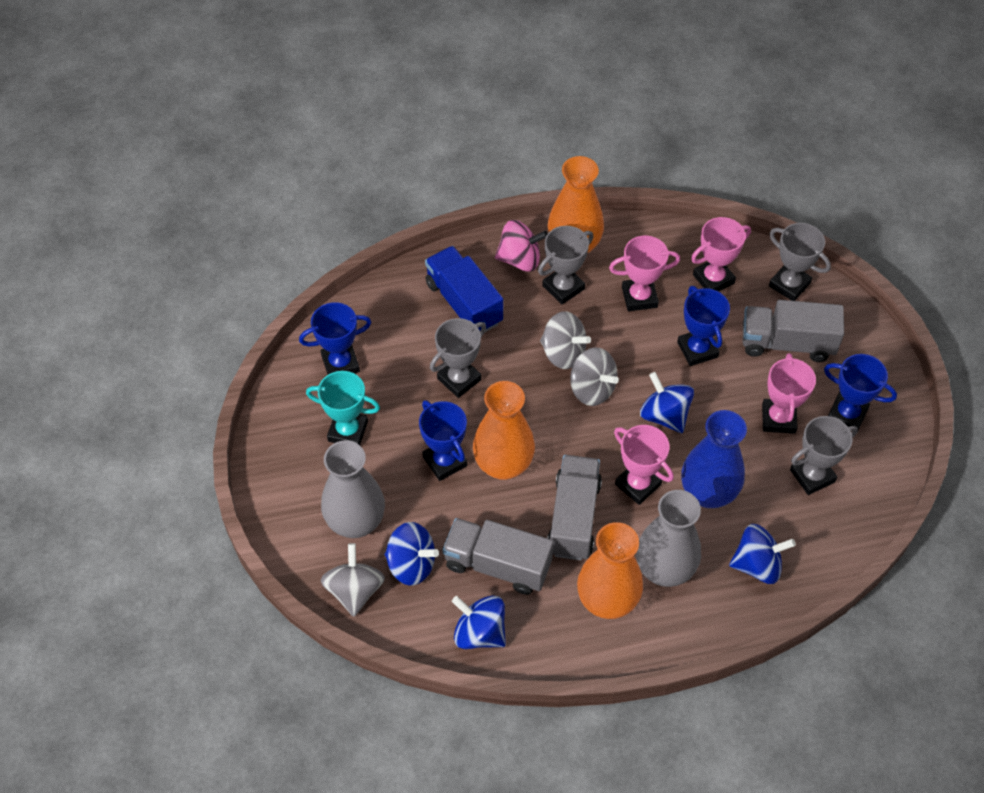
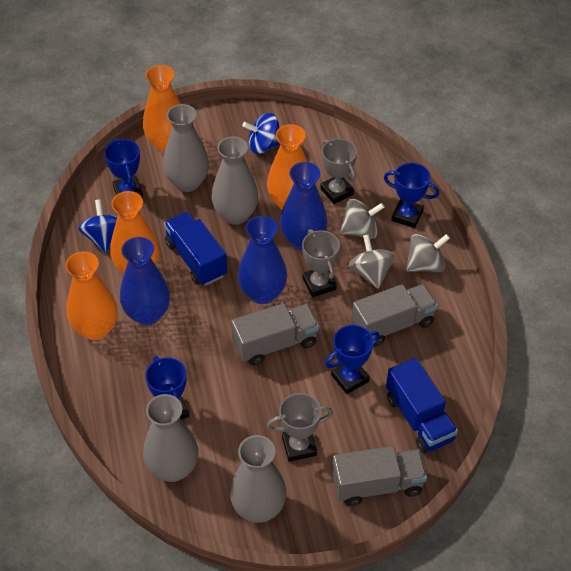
blue spinning top: [384,522,439,586] [452,595,506,649] [640,372,694,433] [729,524,796,584] = 4 -> [78,199,117,253] [243,113,280,154] = 2
blue truck: [425,246,503,332] = 1 -> [164,212,227,286] [386,358,458,453] = 2
blue vase: [681,410,747,508] = 1 -> [120,237,170,325] [238,216,287,304] [280,162,328,250] = 3
grey trophy: [430,318,486,398] [538,226,594,305] [769,223,831,301] [790,416,858,495] = 4 -> [267,393,333,462] [302,229,340,297] [320,139,357,204] = 3
grey vase: [321,440,385,538] [636,490,701,587] = 2 -> [143,394,198,482] [163,104,209,192] [212,136,258,225] [230,435,286,523] = 4
orange vase: [473,381,535,480] [548,156,604,253] [577,522,643,619] = 3 -> [65,251,118,340] [110,191,159,274] [143,65,181,152] [267,124,307,210] = 4
pink spinning top: [495,220,548,272] = 1 -> none = 0
pink trophy: [609,236,680,311] [614,425,674,505] [691,217,751,292] [762,353,816,434] = 4 -> none = 0
turquoise trophy: [306,371,380,445] = 1 -> none = 0

